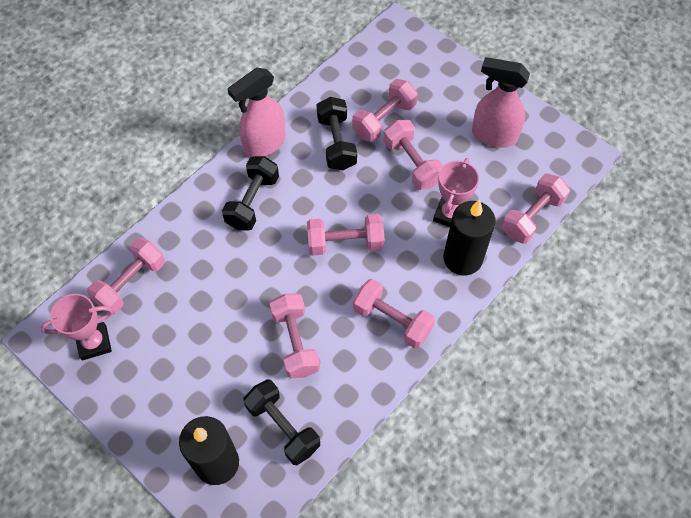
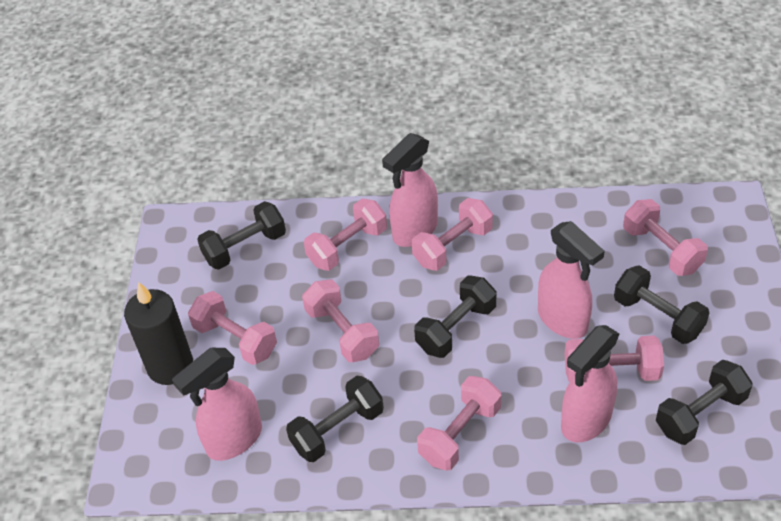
black candle: [179,416,239,485] [444,200,496,276] = 2 -> [124,282,193,385] = 1
black dumbbell: [222,156,279,231] [243,379,320,465] [317,97,357,170] = 3 -> [197,201,286,270] [286,376,384,462] [414,276,497,358] [614,265,709,344] [656,360,753,445] = 5
pink spray bottle: [228,68,286,157] [472,57,530,148] = 2 -> [172,348,262,461] [382,133,438,247] [538,221,605,339] [561,325,619,443] = 4
pink trophy: [41,294,113,360] [433,158,479,227] = 2 -> none = 0

